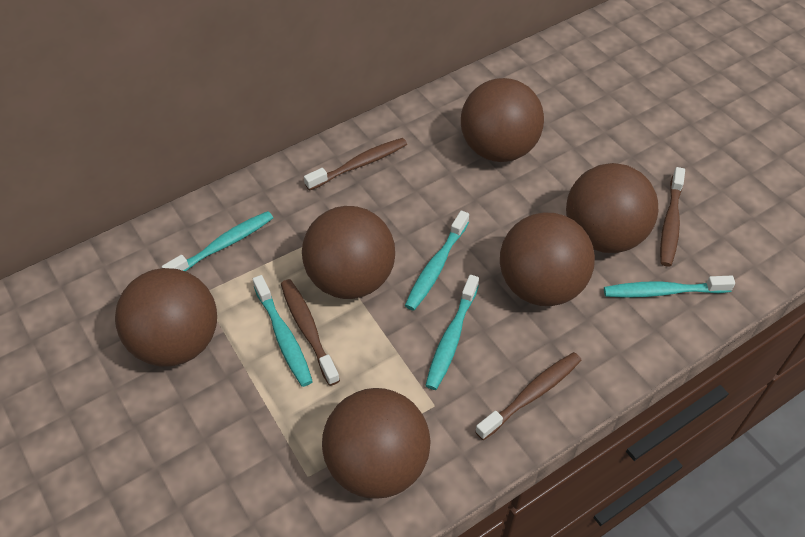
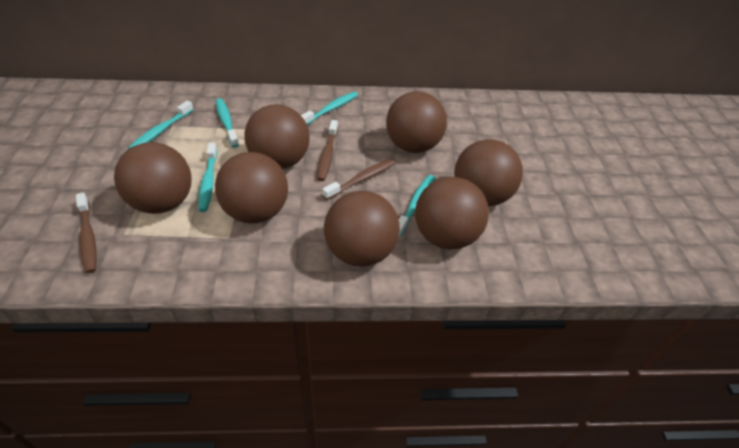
brown ball: [115,268,217,367] [302,206,395,299] [322,388,431,499] [461,78,544,162] [500,212,595,306] [566,163,658,253] = 6 -> [114,142,192,214] [215,152,288,224] [245,104,310,169] [324,191,400,267] [386,91,447,153] [415,177,489,249] [454,139,523,206] = 7
brown toothbrush: [281,279,340,386] [304,138,407,191] [475,352,582,440] [660,167,685,267] = 4 -> [76,193,97,273] [317,120,338,181] [322,159,395,200] = 3

